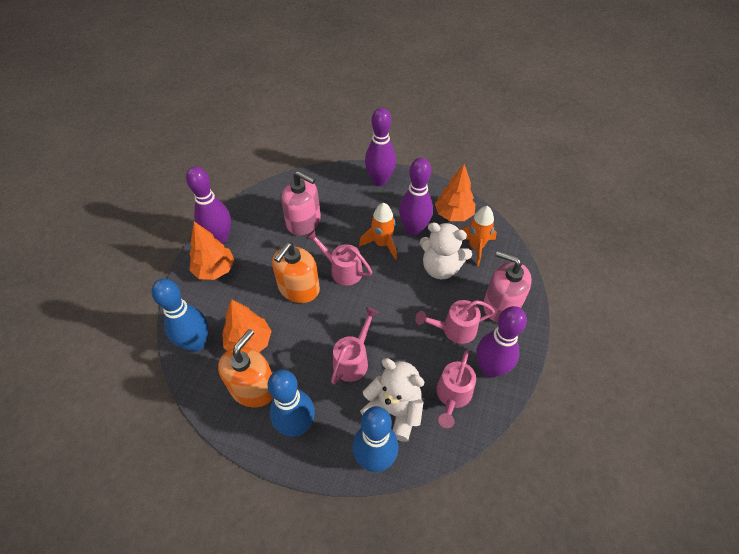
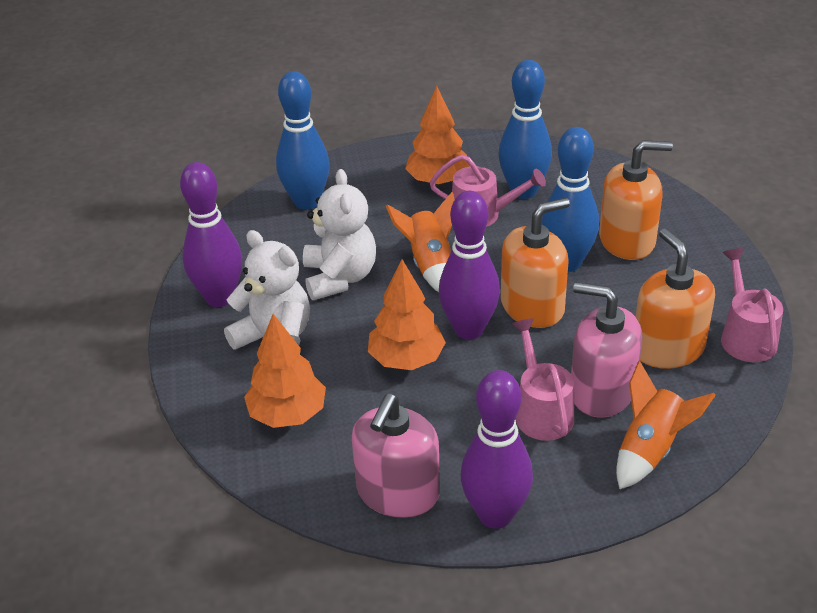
orange soap dispenser: [218,329,273,407] [272,242,320,303] = 2 -> [501,198,570,328] [599,140,673,260] [635,229,715,369] = 3
pink watering can: [306,230,372,286] [331,307,379,384] [415,300,495,344] [436,350,476,428] = 4 -> [430,155,546,227] [512,318,574,441] [721,248,783,362] = 3
purple bowling pin: [186,166,231,244] [365,108,396,186] [399,158,433,236] [476,306,527,378] = 4 -> [180,162,242,307] [439,191,500,340] [461,370,533,529] = 3

